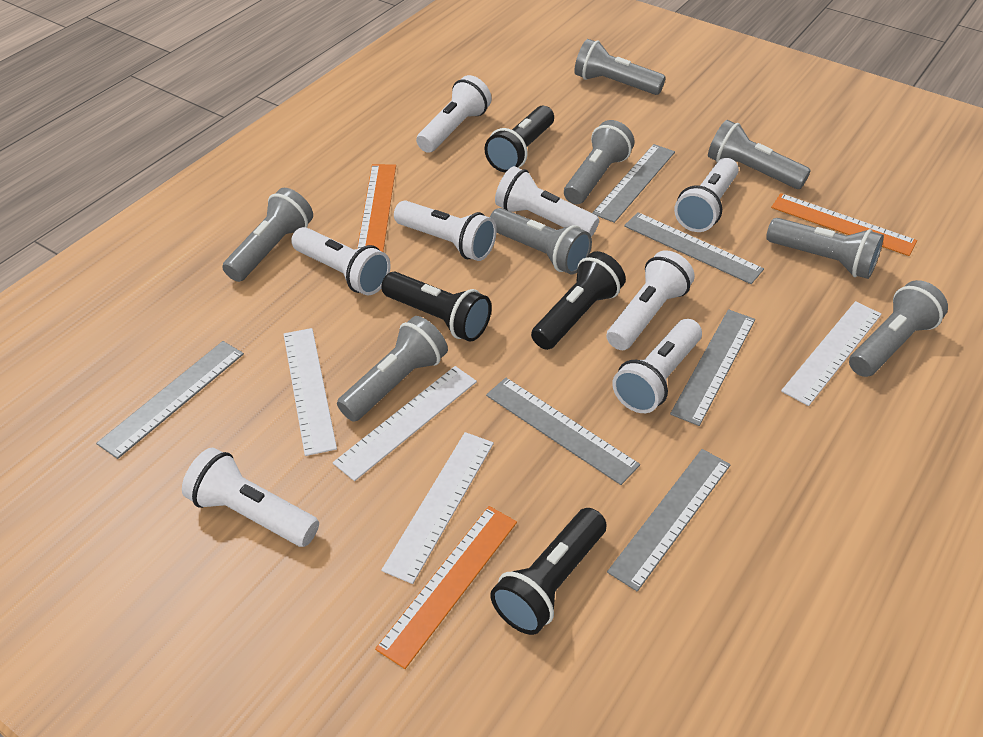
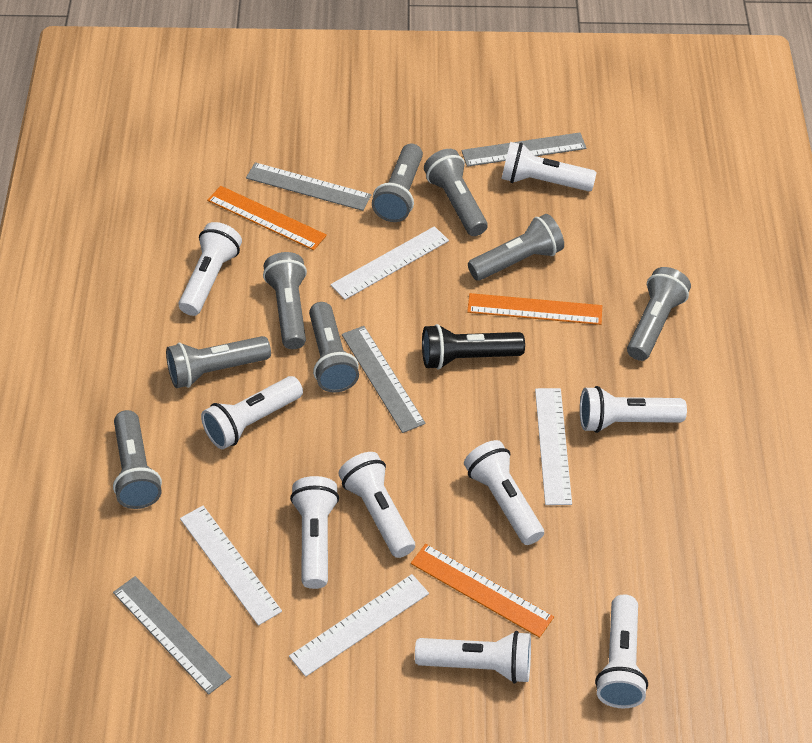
black flashlight: [381,272,491,342] [485,106,554,173] [490,508,607,635] [531,251,626,350] = 4 -> [422,324,525,370] = 1
grey ruler: [96,341,244,459] [486,378,640,485] [592,144,675,223] [607,449,731,591] [624,212,764,284] [670,309,755,426] = 6 -> [113,576,231,695] [246,162,371,211] [342,326,426,433] [462,132,586,167] = 4
white flashlight: [182,448,319,547] [291,227,391,295] [394,200,497,261] [416,75,491,153] [495,166,599,237] [606,250,695,350] [612,319,702,413] [674,158,739,232] = 8 -> [179,222,242,316] [201,376,303,449] [290,476,339,589] [338,452,415,558] [415,631,531,684] [464,440,544,545] [501,142,597,191] [580,386,687,433] [595,595,648,708] = 9

